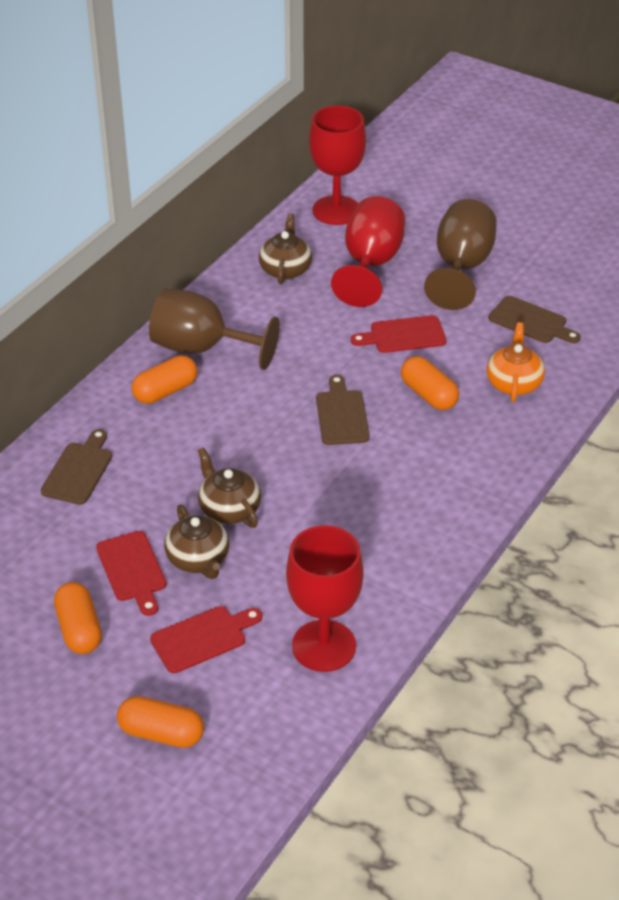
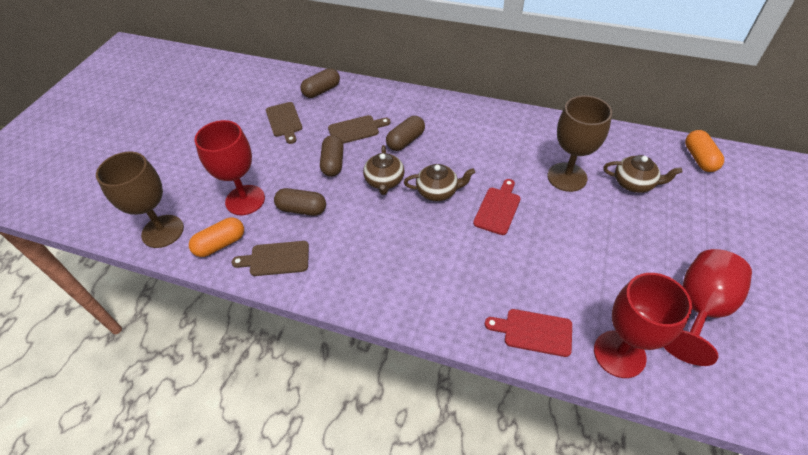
brown capsule: none = 0 -> [274,188,326,216] [300,68,340,98] [320,135,344,177] [386,116,425,151] = 4
orange capsule: [54,582,102,654] [117,696,204,748] [131,355,198,404] [401,356,459,410] = 4 -> [189,218,244,257] [685,130,724,172] = 2
orange teapot: [487,322,545,402] = 1 -> none = 0
red cutting board: [96,531,167,616] [150,606,262,673] [351,315,446,353] = 3 -> [473,179,521,235] [485,309,572,357] = 2

